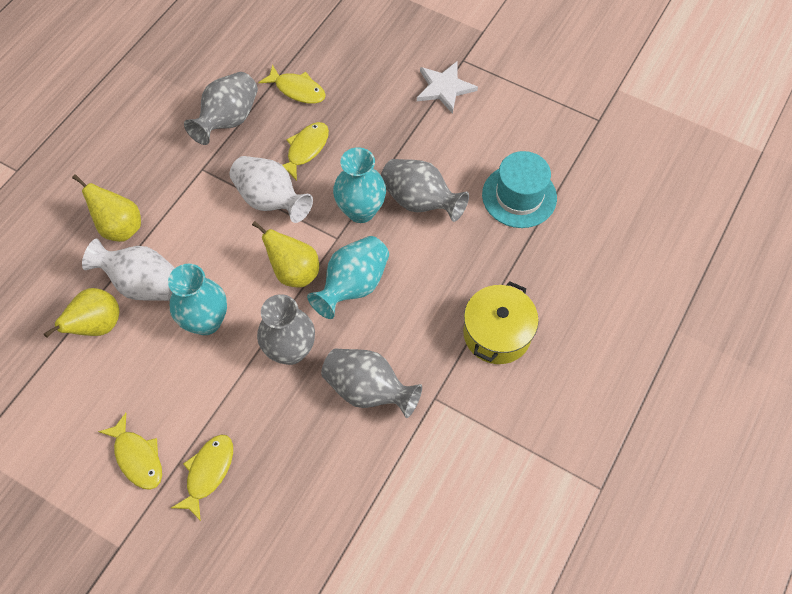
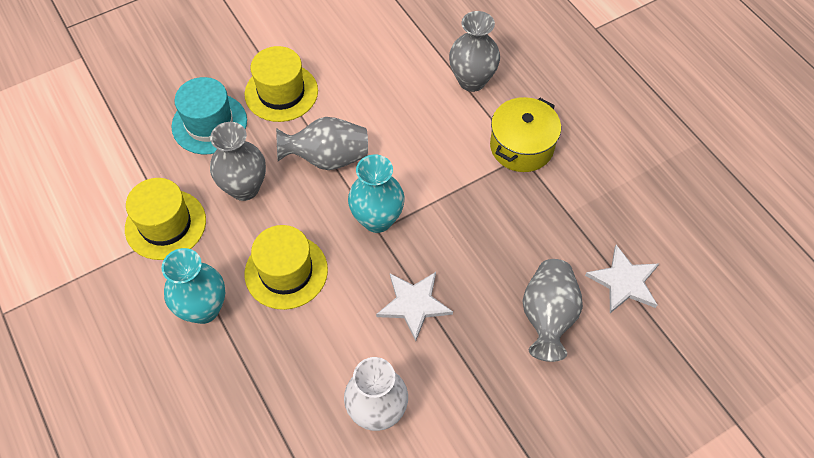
turquoise vase: [168,264,227,335] [307,236,389,319] [333,147,386,223] = 3 -> [162,248,225,324] [348,154,405,233] = 2
white star: [417,62,478,114] = 1 -> [376,272,453,341] [585,245,659,313] = 2
white vase: [82,239,175,301] [229,156,313,223] = 2 -> [344,357,408,431] = 1
yellow fish: [98,413,162,490] [171,435,233,521] [259,64,326,104] [282,122,329,181] = 4 -> none = 0
yellow hat: none = 0 -> [125,178,206,260] [245,46,318,122] [245,225,328,310] = 3
yellow pear: [44,288,119,338] [72,174,141,242] [252,221,319,288] = 3 -> none = 0

